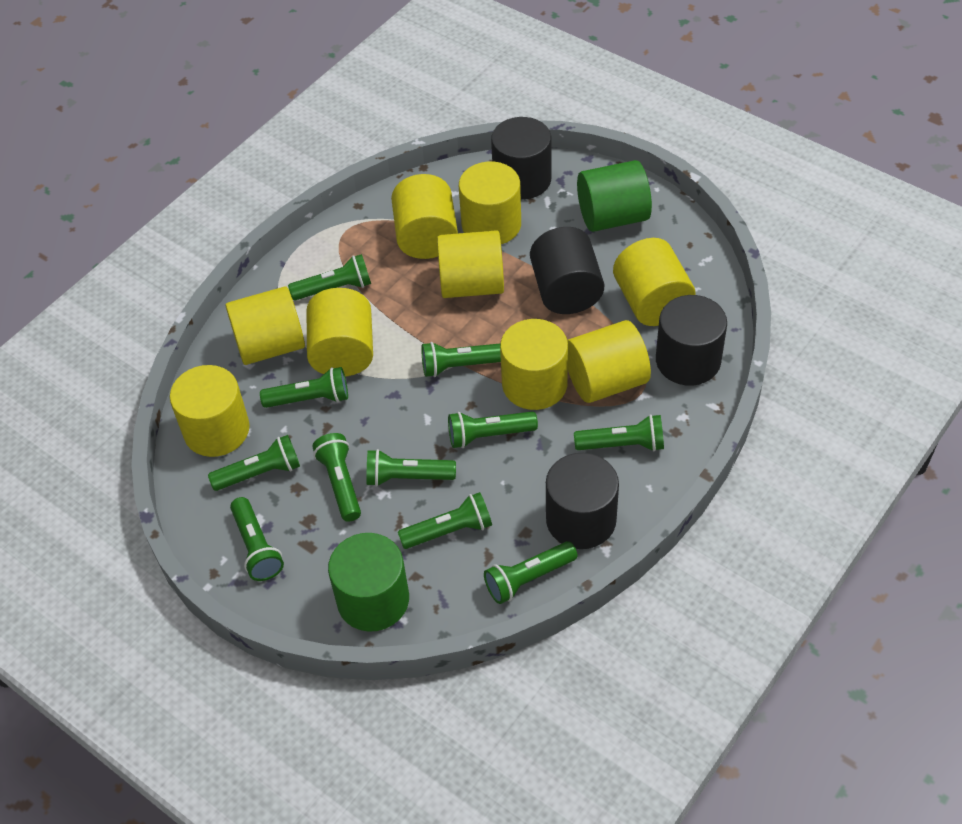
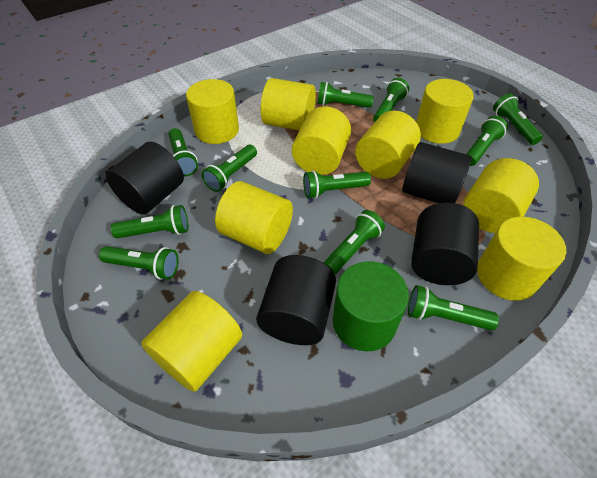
green cylinder: [328,533,409,632] [577,160,652,232] = 2 -> [333,261,409,351] = 1

